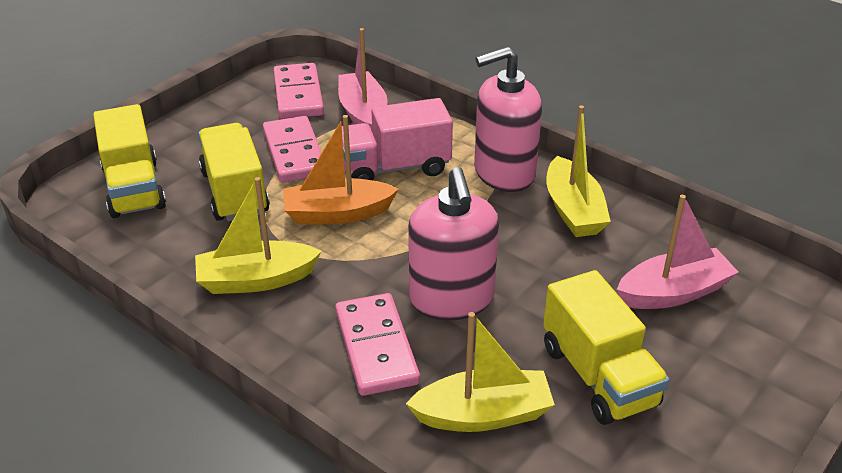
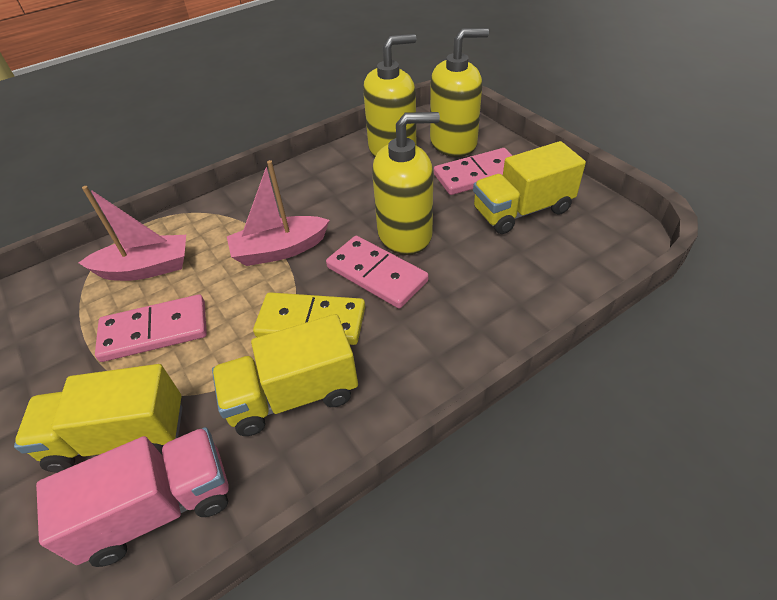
orange boat: [283,115,399,225] = 1 -> none = 0
pink soap dispenser: [408,167,499,321] [474,47,542,192] = 2 -> none = 0
yellow boat: [195,177,322,294] [406,312,555,432] [546,105,611,237] = 3 -> none = 0
yellow domino: none = 0 -> [253,292,365,345] = 1
yellow soap dispenser: none = 0 -> [363,34,417,157] [372,112,440,255] [430,28,489,157] = 3

